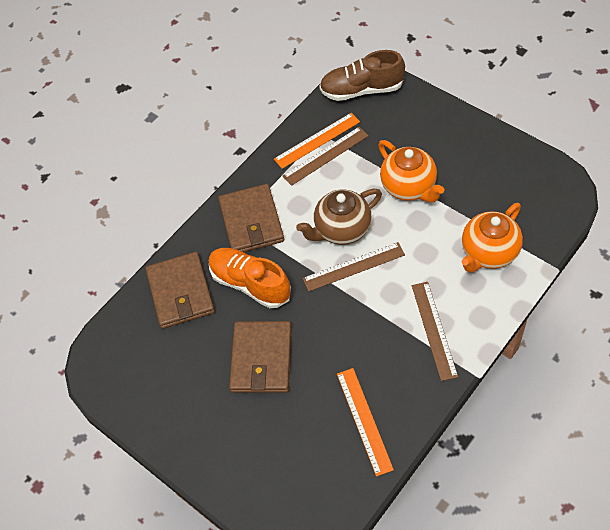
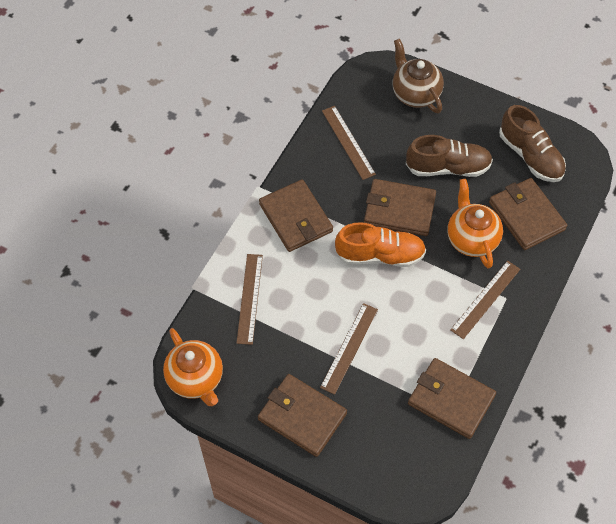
brown ruler: [283,127,368,186] [303,242,405,292] [412,282,458,381] = 3 -> [236,254,263,345] [320,303,378,395] [322,106,376,180] [450,261,520,339] = 4
brown shoe: [319,50,405,101] = 1 -> [406,135,493,177] [499,105,566,182] = 2
brown wallet: [146,252,215,329] [218,184,284,252] [229,321,292,393] = 3 -> [258,374,347,457] [259,179,333,252] [364,179,436,236] [408,358,496,439] [489,178,567,250] = 5
orange ruler: [274,113,360,169] [337,368,394,477] = 2 -> none = 0

